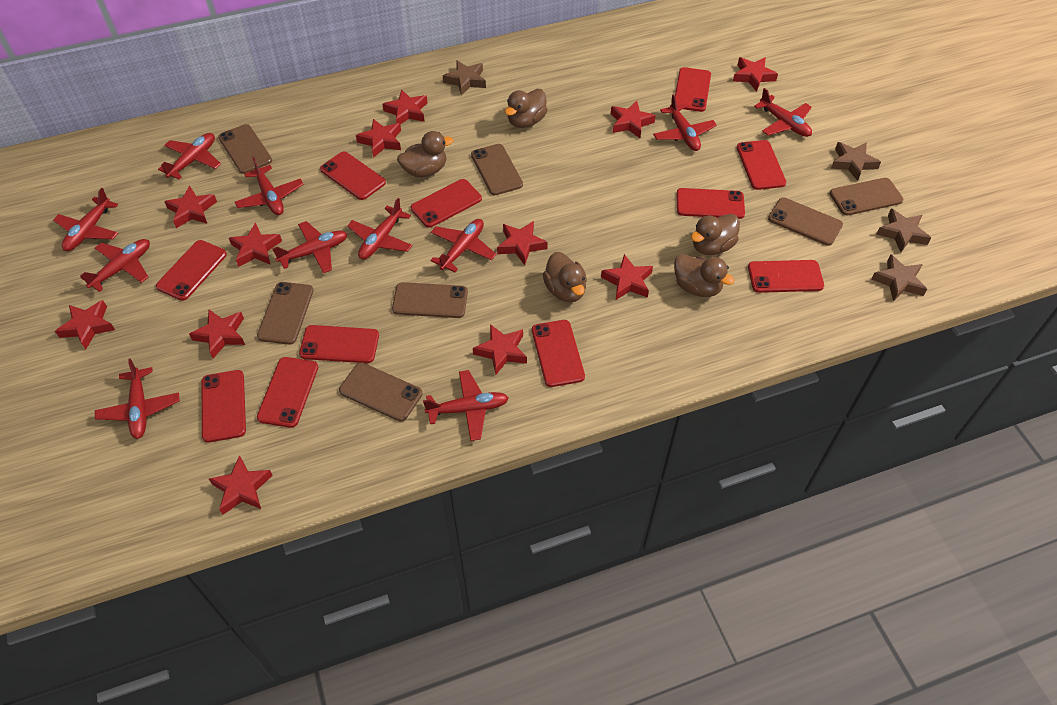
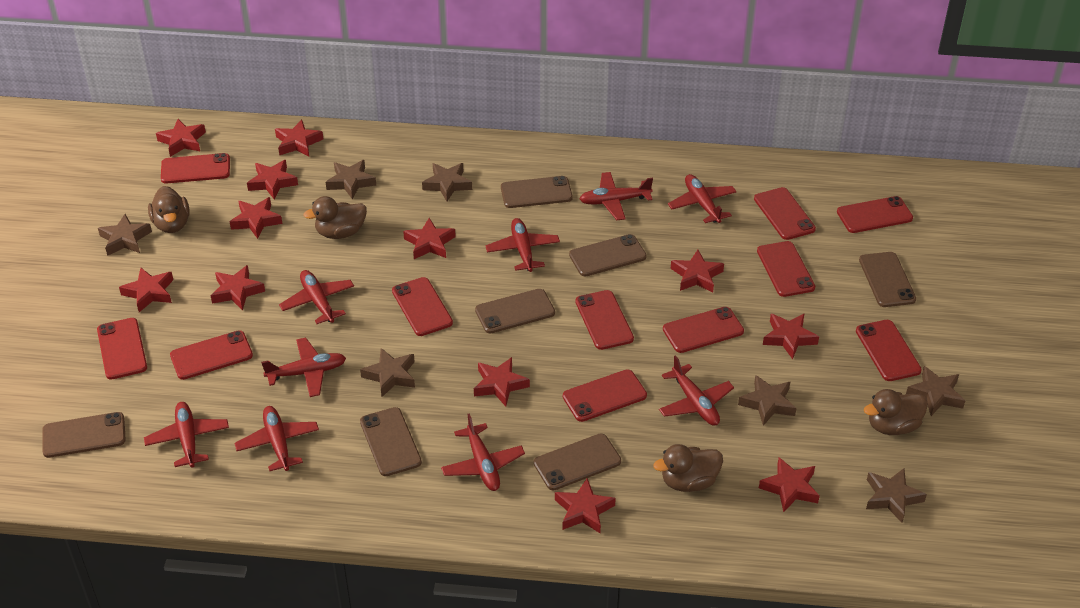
brown duck: [397,131,453,177] [505,89,547,128] [543,252,587,302] [674,254,735,297] [691,214,740,255] = 5 -> [148,186,190,233] [303,196,367,239] [653,444,723,492] [864,389,928,435] = 4
brown star: [443,60,486,96] [831,142,881,181] [871,255,927,301] [876,209,931,252] = 4 -> [98,214,152,256] [326,160,376,200] [360,348,415,397] [422,163,472,201] [738,375,797,426] [866,468,927,523] [906,366,965,416] = 7
red plane: [53,188,118,251] [80,239,150,292] [95,359,179,439] [158,133,221,180] [235,157,304,215] [272,221,347,273] [347,198,413,259] [423,370,509,441] [431,219,496,272] [653,94,717,151] [754,88,812,137] = 11 -> [144,402,229,468] [235,406,319,471] [261,338,346,397] [279,270,354,324] [441,413,525,491] [485,218,560,272] [580,172,653,220] [659,355,734,426] [668,174,737,223] = 9

